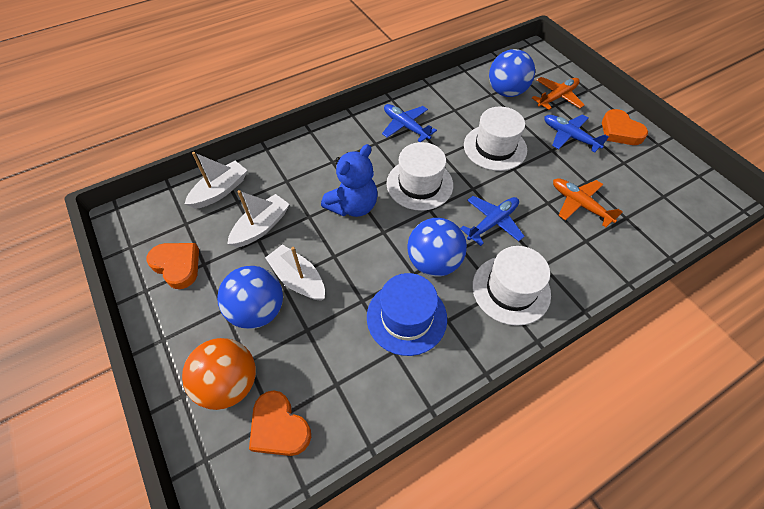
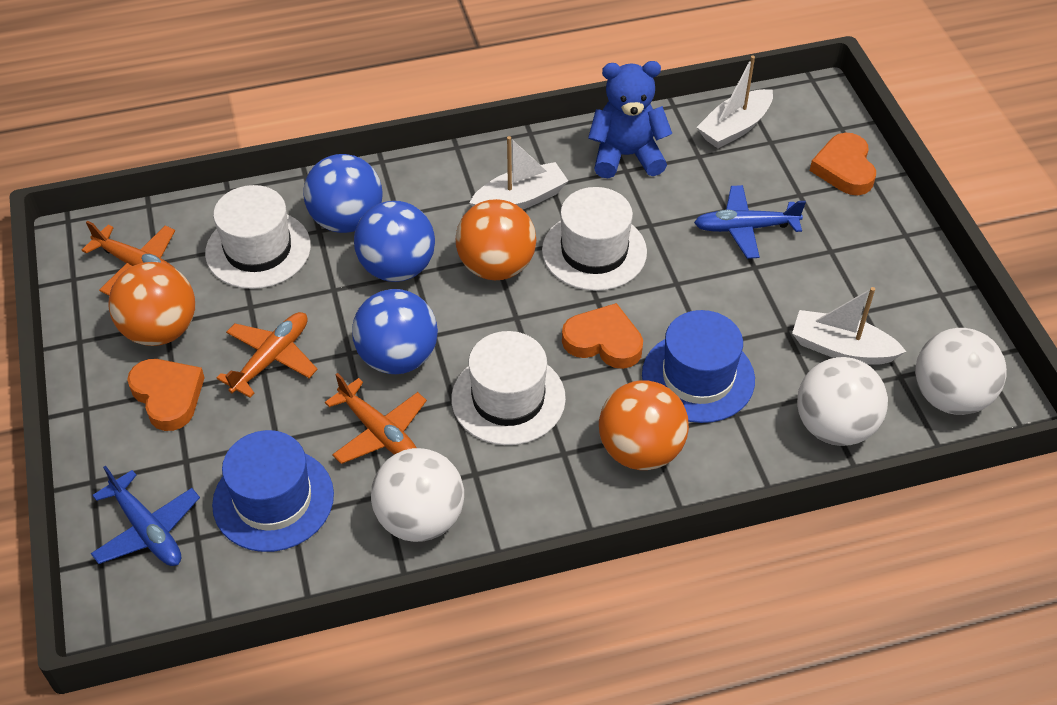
blue hat: [367,273,447,356] = 1 -> [212,430,334,552] [642,310,755,423] = 2
blue plane: [382,104,437,142] [460,196,524,246] [544,114,609,153] = 3 -> [91,466,200,566] [694,185,806,259] = 2
orange ball: [182,338,256,410] = 1 -> [108,262,195,346] [456,199,536,280] [599,380,689,470] = 3
orange plane: [532,77,584,110] [553,178,623,227] = 2 -> [82,221,175,296] [217,312,318,398] [325,373,427,464] = 3
white ball: none = 0 -> [371,448,464,542] [797,357,888,446] [915,328,1007,415] = 3

